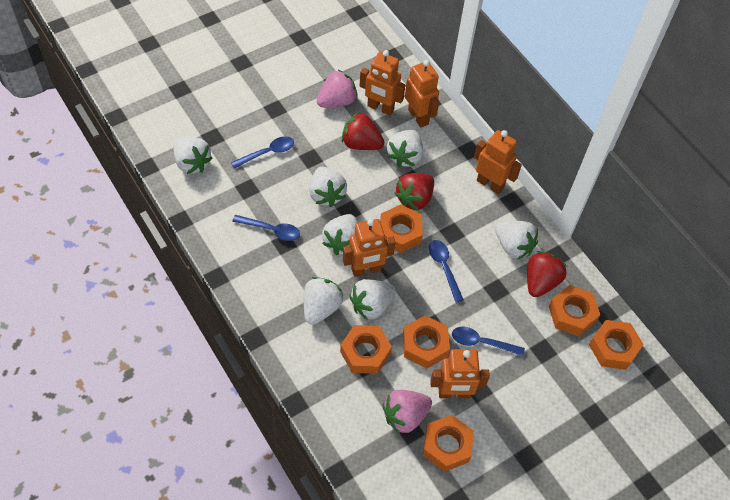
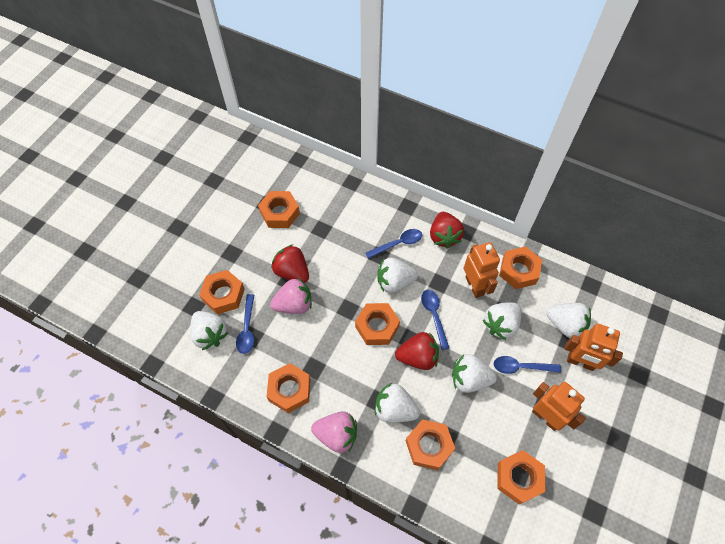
orange nut: [340,325,392,374] [380,204,423,253] [403,315,450,369] [423,415,474,472] [549,285,600,336] [589,320,644,370] = 6 -> [199,270,245,314] [258,191,300,228] [267,363,311,413] [355,303,400,345] [406,419,455,470] [497,450,546,504] [499,246,542,289] = 7
orange robot: [343,219,396,277] [359,50,405,115] [405,60,439,128] [430,349,490,398] [474,130,522,194] = 5 -> [464,242,500,298] [532,382,586,431] [565,323,623,371] = 3
white strawberry: [174,137,213,174] [304,277,343,325] [309,167,347,207] [322,214,358,255] [349,279,396,320] [387,130,423,167] [495,221,538,260] = 7 -> [190,311,228,350] [375,383,420,423] [378,258,418,293] [452,354,497,393] [483,302,521,340] [546,303,591,338] = 6

